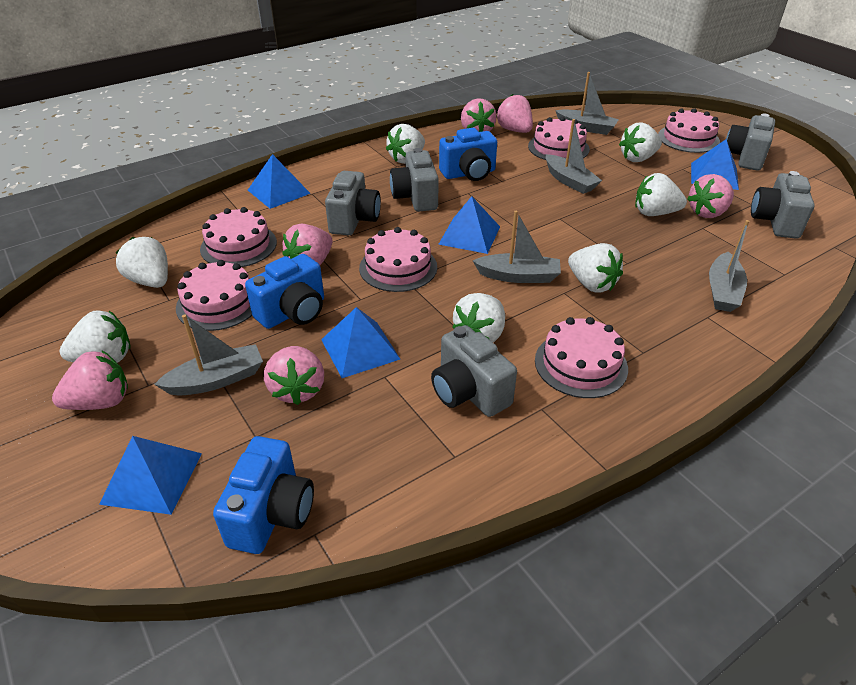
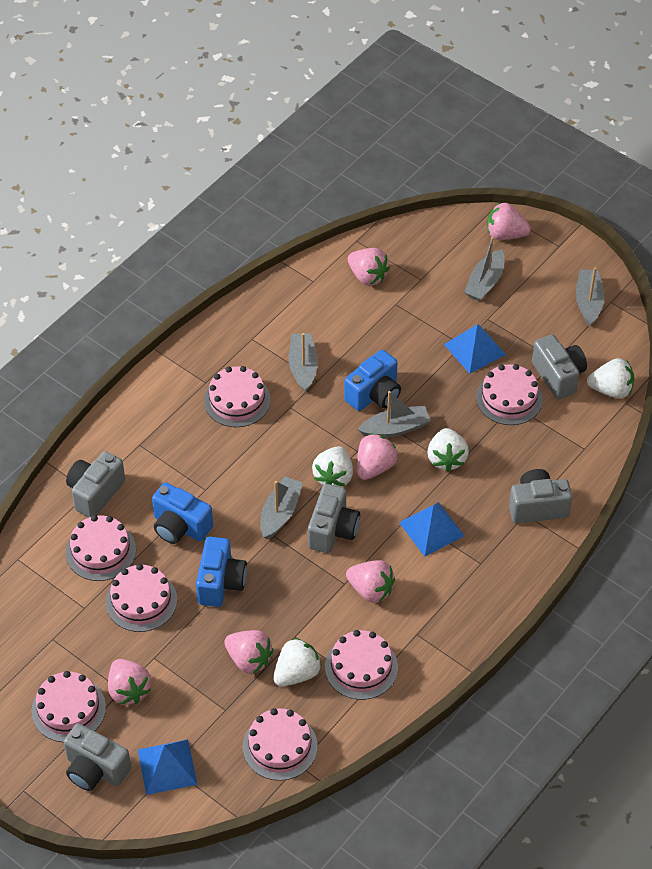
blue pyramid: [99,436,202,515] [248,154,311,209] [321,307,400,378] [438,196,500,254] [691,139,739,190] = 5 -> [138,739,197,795] [399,502,465,557] [444,324,506,374] = 3
pink cake: [176,260,252,331] [200,207,277,267] [359,227,437,292] [528,117,590,160] [535,317,628,398] [658,108,720,153] = 6 -> [31,671,106,742] [66,515,136,581] [106,564,177,632] [204,366,271,427] [243,708,318,781] [325,630,398,700] [476,364,543,425] = 7
white strawberry: [60,310,131,363] [115,237,168,288] [386,124,425,164] [453,293,505,342] [568,243,623,293] [619,122,662,162] [635,173,687,216] = 7 -> [273,638,322,686] [312,446,353,487] [427,428,469,472] [587,358,634,399] = 4

